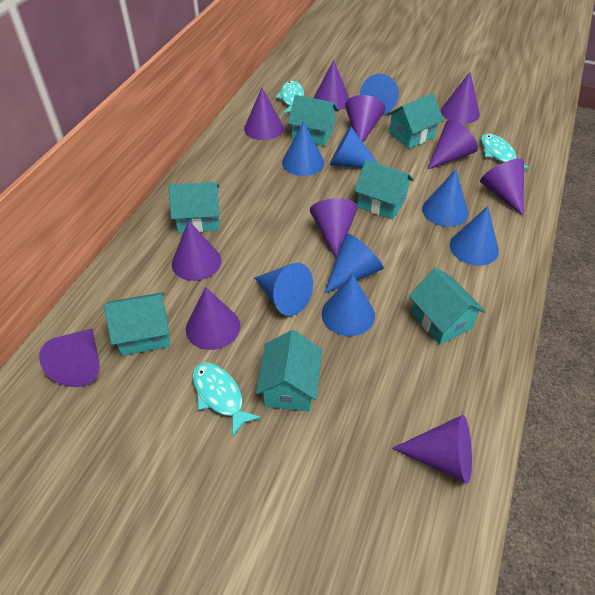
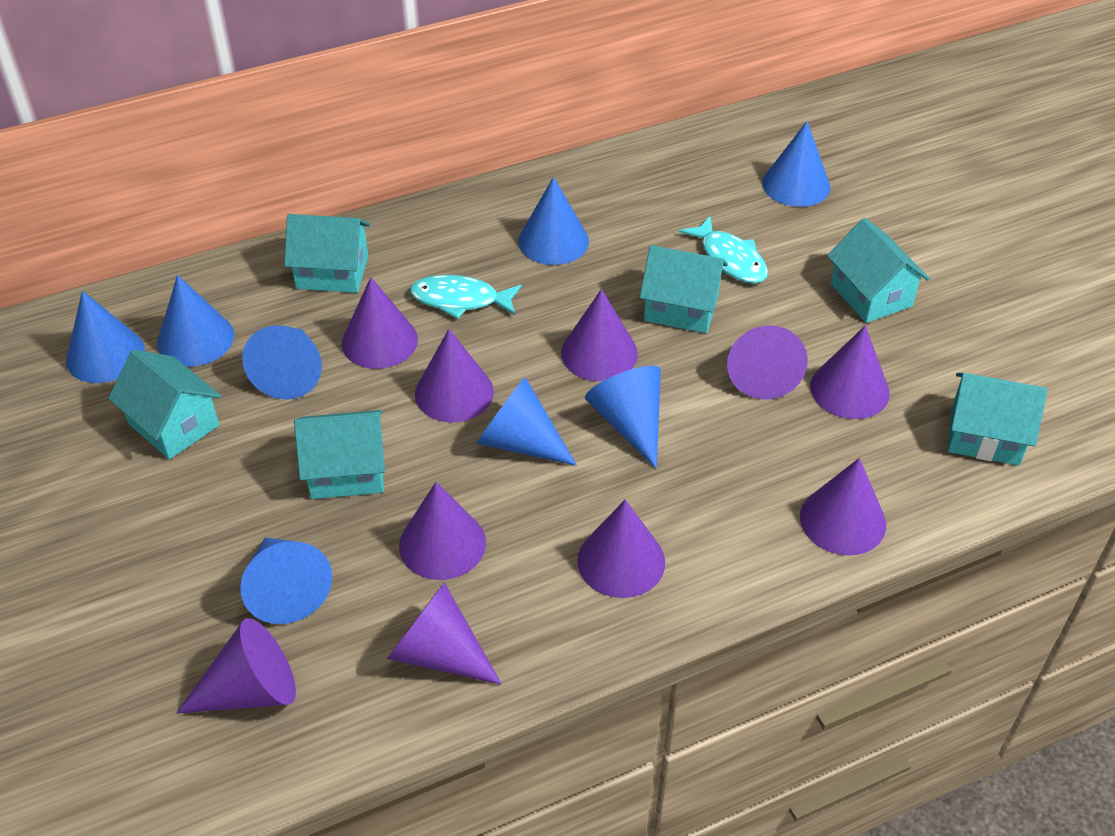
purple cone: [39,328,100,387] [172,221,221,281] [186,287,240,350] [244,88,284,140] [310,198,358,259] [314,60,350,110] [345,95,385,142] [392,415,472,484] [427,120,478,170] [441,72,480,124] [480,158,524,216] = 11 -> [177,618,296,714] [341,277,418,369] [387,582,502,685] [399,482,486,580] [415,329,494,422] [561,289,638,381] [577,499,665,598] [727,326,808,400] [800,458,886,555] [810,326,890,419] = 10
turquoise fish: [192,363,261,438] [275,81,304,114] [481,133,530,169] = 3 -> [410,275,522,319] [679,216,768,283] = 2
turquoise house: [104,292,170,356] [168,182,220,233] [256,330,322,411] [288,95,339,146] [354,160,414,219] [387,93,444,148] [409,268,486,345] = 7 -> [108,349,222,459] [284,214,370,293] [294,410,385,499] [639,245,728,333] [827,218,930,323] [948,373,1048,466] = 6

